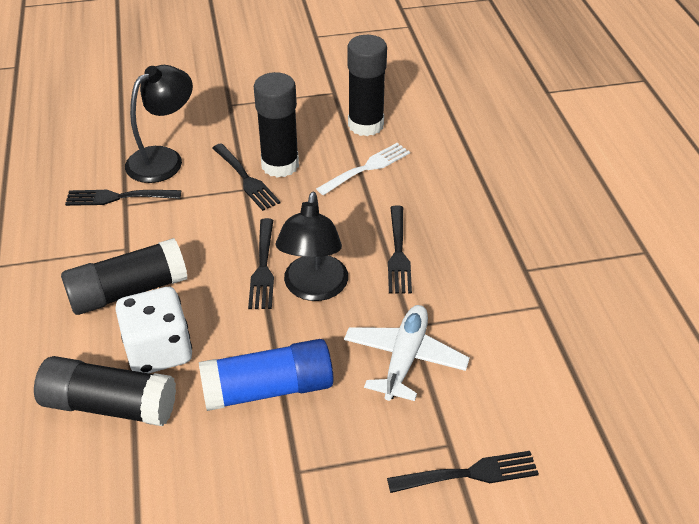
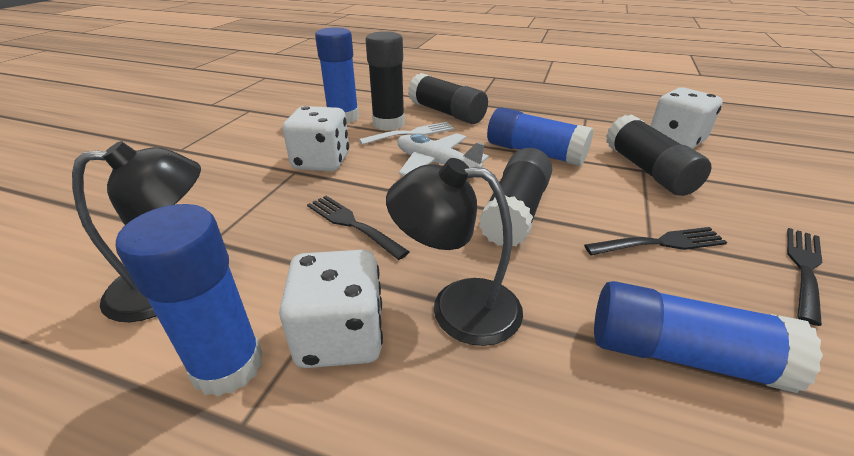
black fork: [65,190,181,206] [212,143,281,211] [248,218,274,309] [387,451,539,493] [388,205,412,294] = 5 -> [307,196,410,260] [584,227,727,255] [787,228,822,326] = 3
blue glue stick: [199,339,334,411] = 1 -> [116,204,263,397] [315,27,359,123] [487,107,593,166] [594,281,823,393] = 4
white dice: [115,287,192,373] = 1 -> [279,250,383,368] [283,106,349,171] [650,87,723,149] = 3

